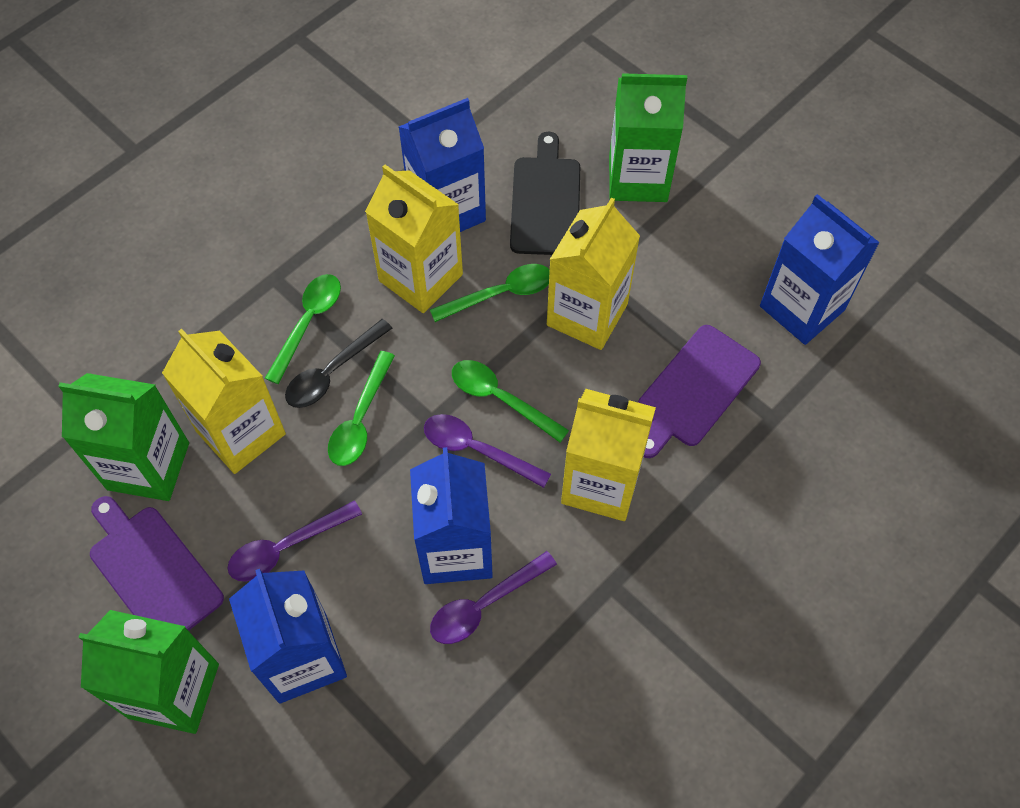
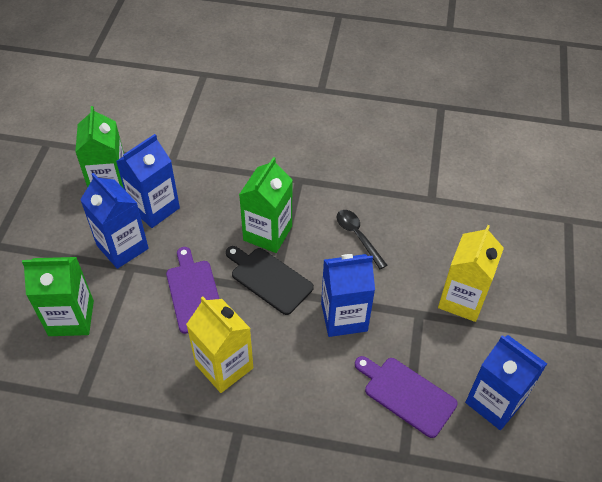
green spoon: [265,274,341,384] [328,351,395,466] [430,264,550,322] [452,360,569,443] = 4 -> none = 0
purple spoon: [227,500,362,582] [424,414,551,488] [430,551,557,644] = 3 -> none = 0
yellow carton: [162,329,286,474] [365,165,463,313] [547,197,640,350] [561,389,656,521] = 4 -> [186,296,253,393] [438,225,504,322] = 2

